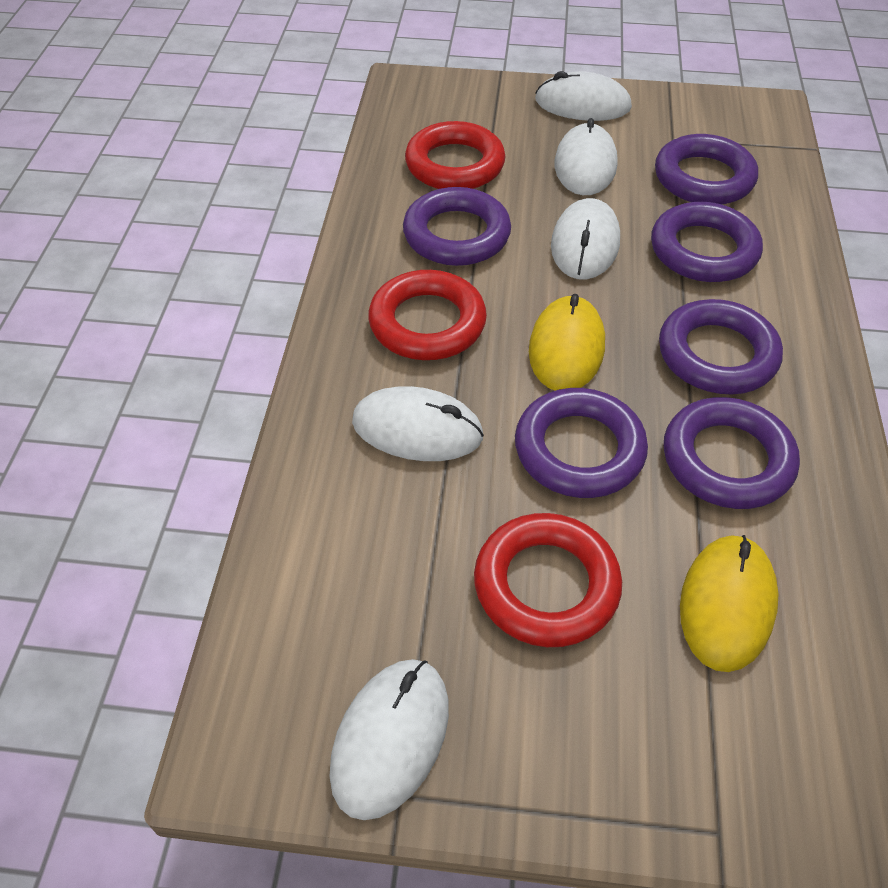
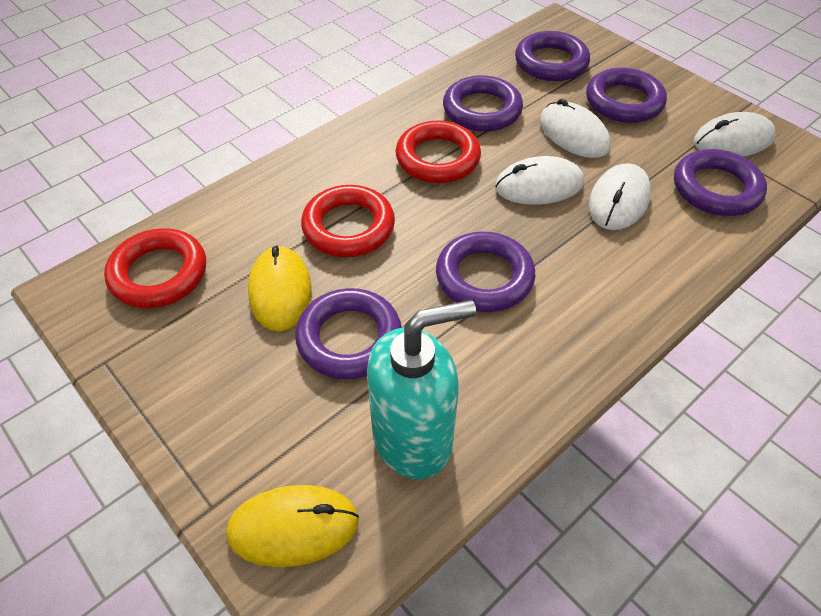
turquoise soap dispenser: none = 0 -> [367,300,476,479] = 1
white mouse: [330,659,449,820] [352,386,484,461] [535,71,632,121] [551,198,620,279] [555,118,618,195] = 5 -> [495,156,584,205] [540,99,611,158] [589,163,651,230] [694,112,776,157] = 4

